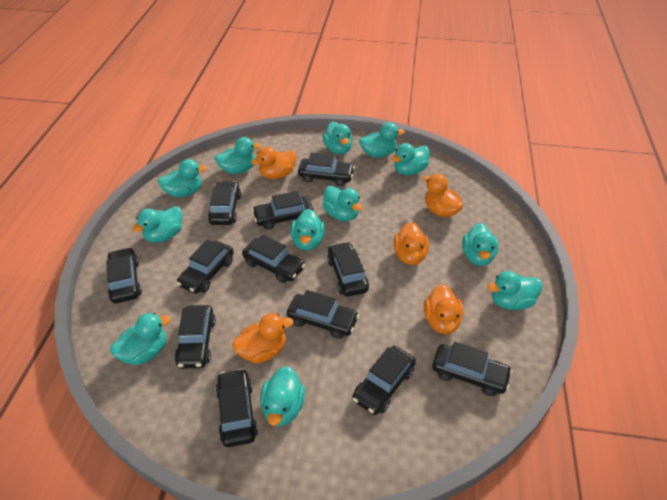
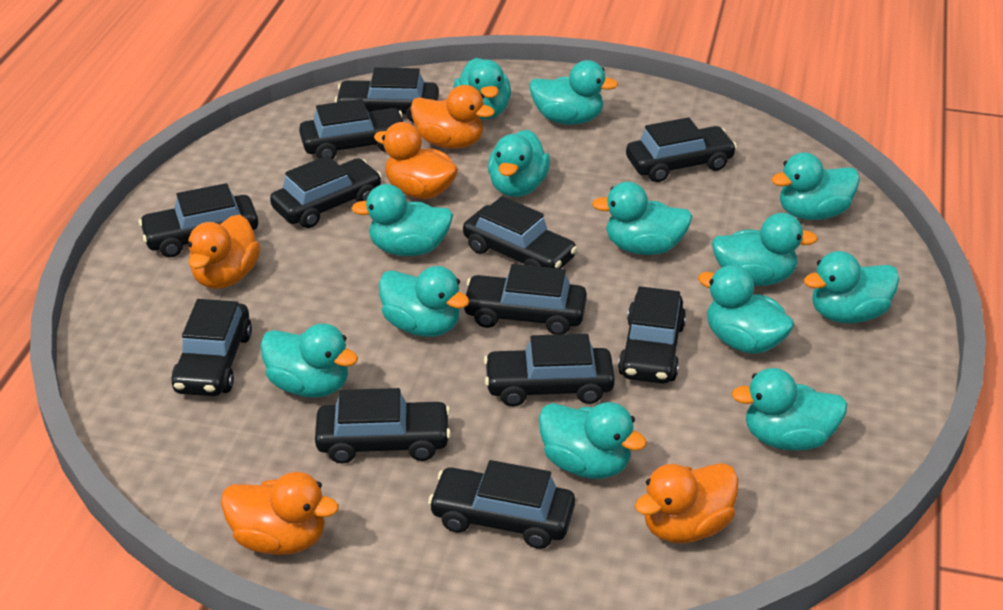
turquoise duck: [110,313,171,365] [132,206,182,243] [157,159,207,197] [214,137,261,174] [260,366,305,426] [290,209,325,251] [322,122,353,154] [323,186,362,221] [359,122,405,158] [391,143,430,175] [462,223,498,266] [488,271,543,310] = 12 -> [260,323,358,398] [351,184,453,256] [379,266,470,337] [454,58,511,119] [488,130,550,197] [529,60,618,125] [539,402,647,479] [592,182,693,255] [698,265,795,354] [712,213,818,286] [731,368,847,451] [771,152,860,220] [804,251,899,323] = 13

